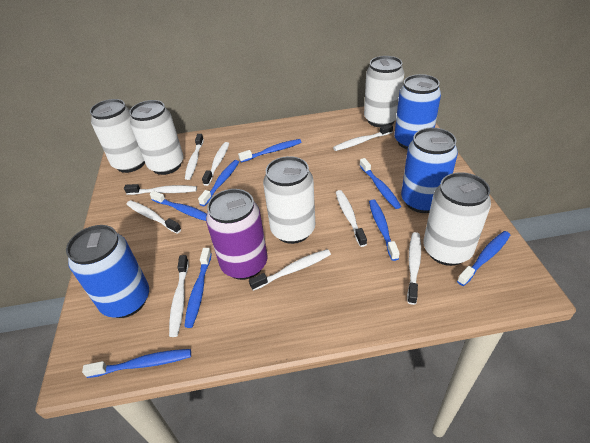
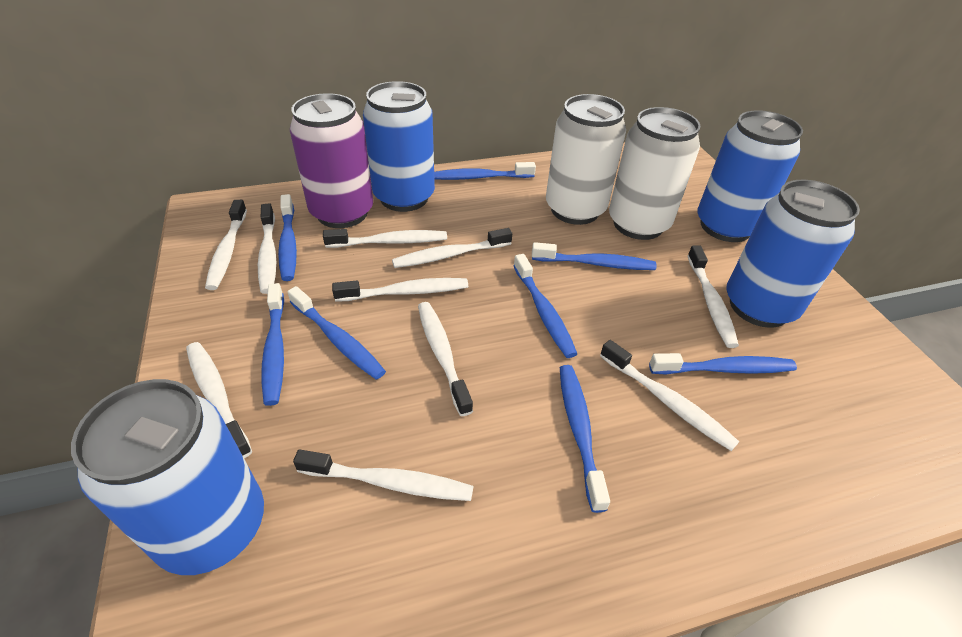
blue can: [66,225,149,318] [394,74,441,150] [401,128,458,213] = 3 -> [71,379,264,575] [363,81,435,212] [697,110,803,242] [726,180,860,328] = 4
white can: [90,99,145,173] [129,100,184,175] [263,156,315,244] [364,56,404,127] [423,172,491,266] = 5 -> [546,94,626,225] [609,107,700,240] = 2
white toothbrush: [124,184,197,195] [126,200,181,234] [169,255,189,337] [185,134,204,180] [202,142,229,186] [249,249,331,291] [333,124,393,151] [336,190,367,247] [407,232,421,305] = 9 -> [186,342,252,458] [205,200,247,290] [258,203,276,294] [293,450,474,501] [323,229,447,248] [332,278,468,302] [392,228,512,268] [418,302,473,416] [600,340,739,451] [687,245,739,348] = 10

